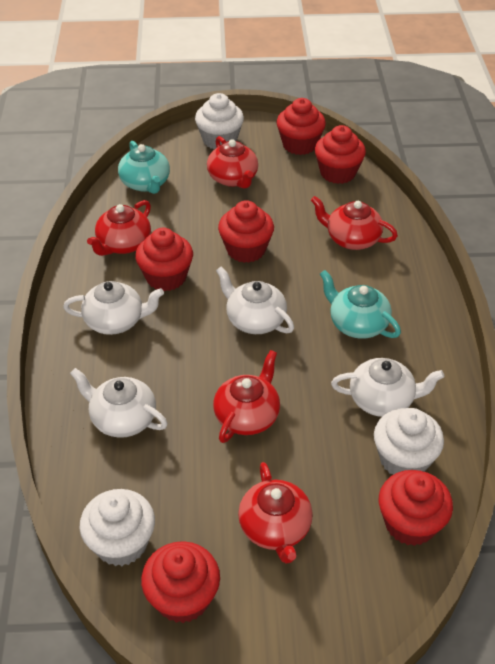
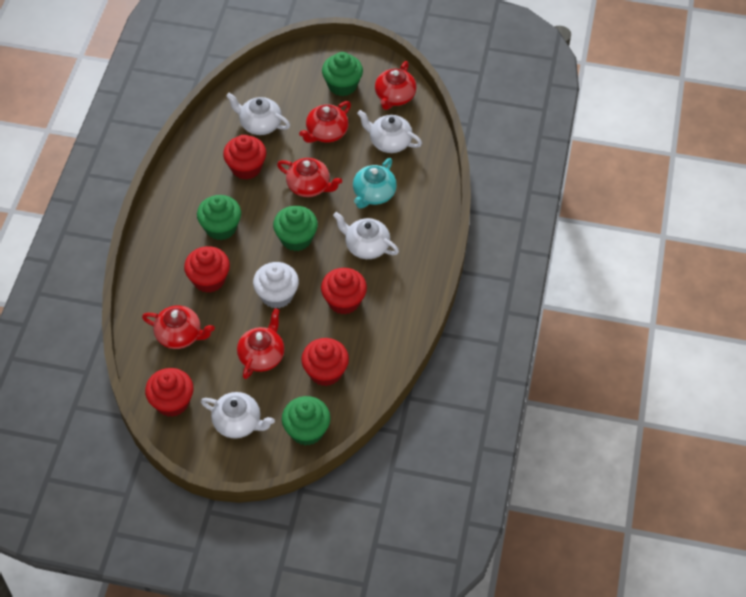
green cupcake: none = 0 -> [197,195,241,240] [273,206,318,251] [282,396,331,446] [322,52,363,96] = 4
red cupcake: [135,228,193,291] [141,541,220,623] [218,200,274,263] [276,98,326,155] [315,125,366,184] [379,470,453,546] = 6 -> [145,368,194,417] [184,246,230,293] [223,135,266,179] [301,338,349,386] [321,268,367,315] = 5
turquoise teapot: [118,141,170,194] [320,270,401,339] = 2 -> [353,158,397,209] = 1
white cupcake: [79,489,155,566] [195,93,244,149] [374,408,444,475] = 3 -> [253,262,299,308] = 1

